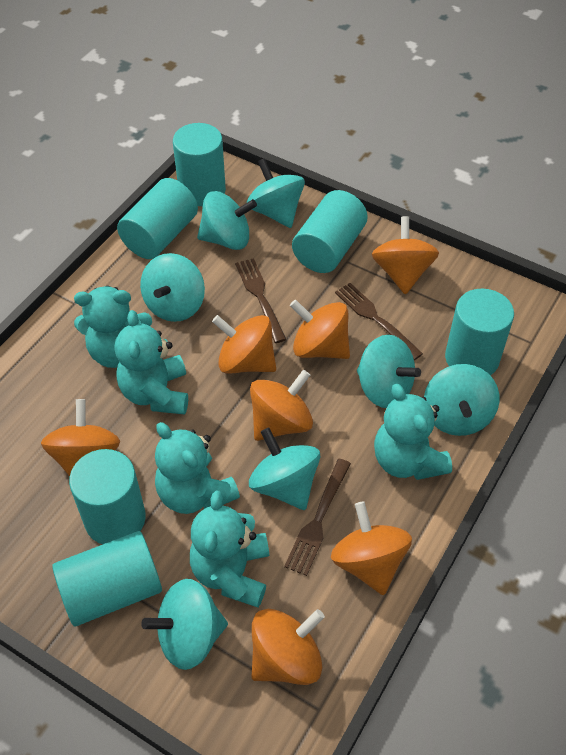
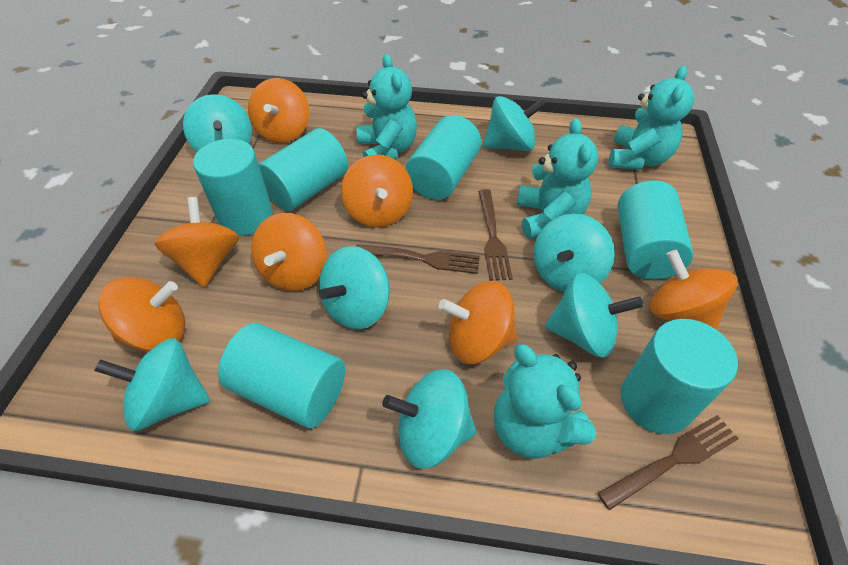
turquoise teddy bear: [74,286,152,368] [115,310,188,415] [155,422,240,514] [190,491,269,607] [374,384,452,480] = 5 -> [357,54,417,160] [494,344,596,459] [517,118,598,239] [609,66,694,170] = 4

